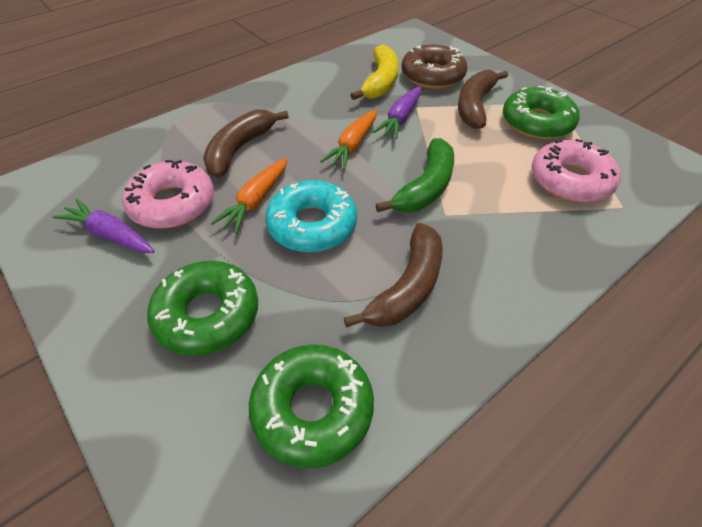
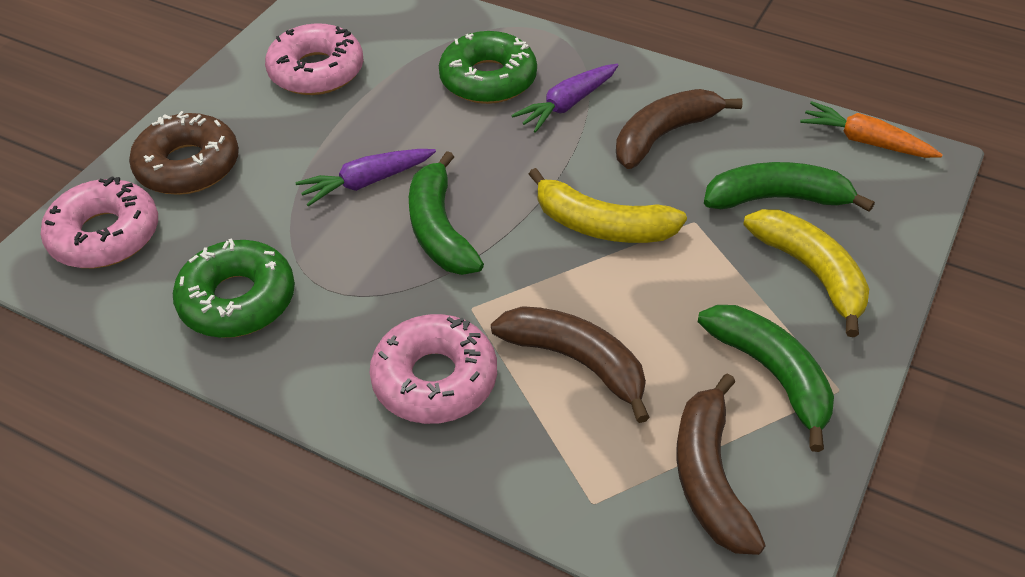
green banana: [376,138,454,212] = 1 -> [409,151,484,275] [698,305,834,452] [704,162,875,212] = 3
green donut: [147,261,258,356] [249,344,374,468] [503,86,580,140] = 3 -> [173,238,295,338] [439,31,537,104] = 2
orange carrot: [211,158,288,234] [320,110,377,170] = 2 -> [800,101,943,158] = 1
pink donut: [122,160,214,228] [532,139,621,203] = 2 -> [40,176,158,268] [265,23,363,95] [369,314,497,424] = 3
turquoise donut: [265,180,357,252] = 1 -> none = 0
yellow banana: [351,44,399,100] = 1 -> [528,168,687,243] [743,209,869,337] = 2

